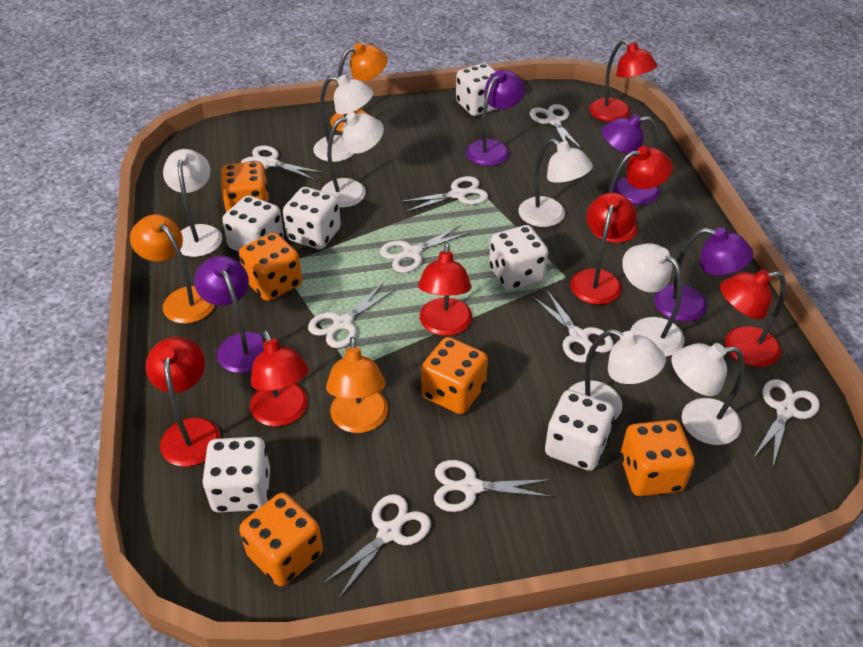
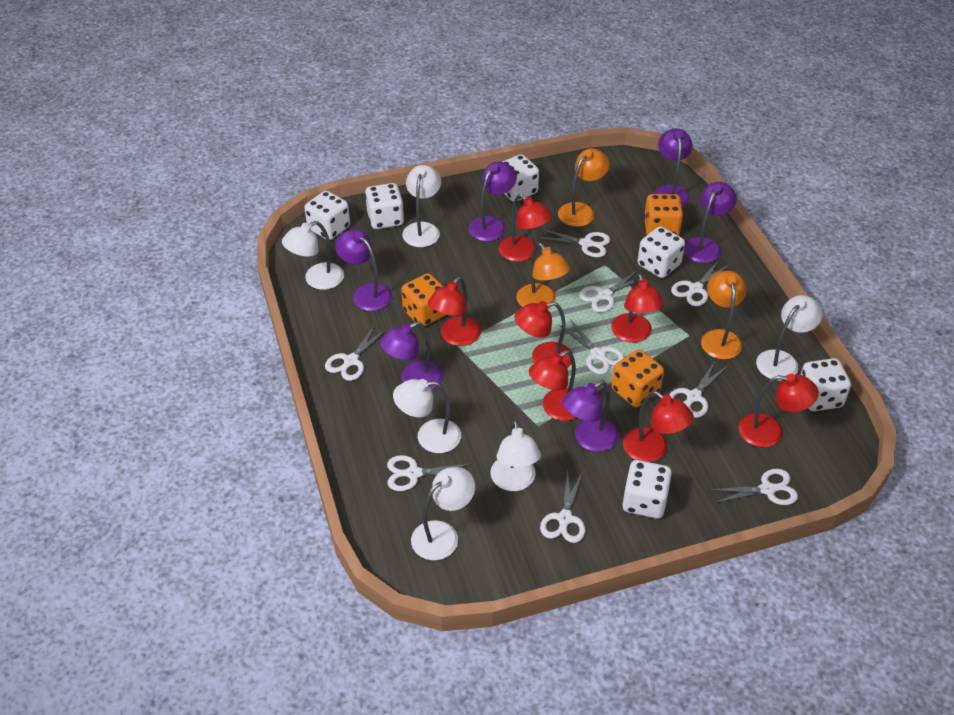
orange dice: [221,161,269,212] [239,232,302,301] [239,493,323,587] [421,337,488,414] [620,420,694,496] = 5 -> [401,273,446,326] [611,349,664,407] [644,194,683,236] = 3
purple lamp: [194,256,263,373] [466,70,525,166] [602,114,660,205] [654,228,753,322] = 4 -> [335,229,392,311] [380,322,443,390] [468,161,517,241] [562,381,619,452] [654,128,693,207] [684,182,737,263] = 6
white lamp: [163,149,222,257] [313,75,373,162] [321,112,384,208] [518,139,593,227] [568,329,666,420] [622,243,684,357] [672,343,744,445] = 7 -> [282,221,344,290] [393,379,461,453] [402,165,441,247] [411,467,475,560] [491,420,541,491] [756,295,823,381] = 6

